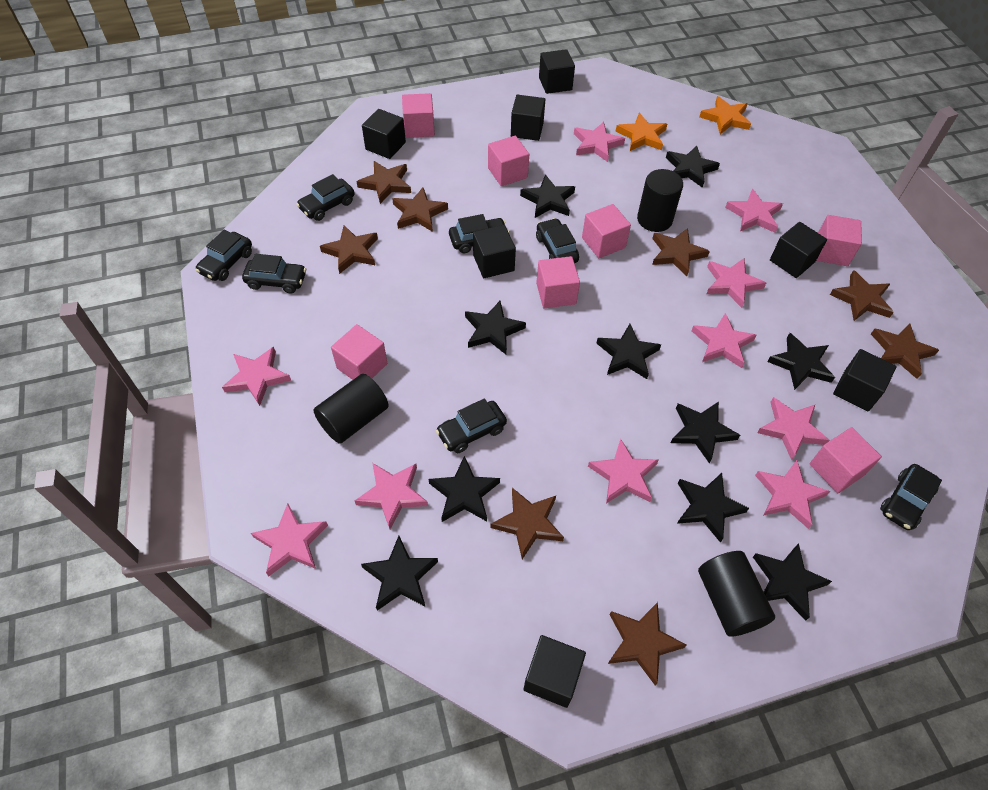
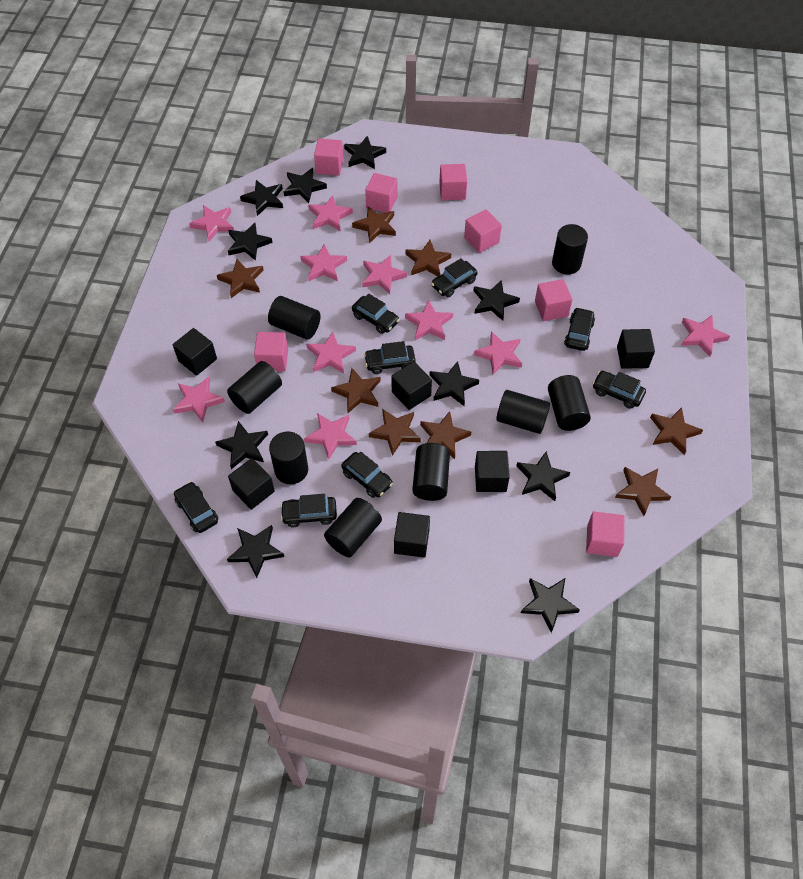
black car: [195,230,252,281] [242,254,306,293] [296,174,354,221] [436,398,507,453] [449,214,509,253] [536,218,579,263] [880,464,942,530] = 7 -> [174,482,218,533] [280,494,337,527] [341,452,393,498] [352,294,400,334] [364,341,416,374] [431,258,477,297] [564,307,595,351] [592,371,646,409] = 8
black cube: [362,109,406,159] [473,225,516,278] [511,95,545,141] [523,635,586,708] [539,49,575,94] [770,222,827,278] [833,349,897,412] = 7 -> [173,328,217,376] [228,458,275,510] [391,362,432,410] [394,512,430,558] [475,451,510,492] [617,329,655,369] = 6
black cylinder: [314,374,388,444] [637,169,683,232] [698,551,775,637] = 3 -> [227,361,282,414] [268,296,320,340] [269,431,308,484] [324,498,382,557] [412,443,450,501] [496,390,550,434] [548,375,591,431] [552,224,588,274] = 8
orange star: [615,113,667,151] [700,96,751,134] = 2 -> none = 0

